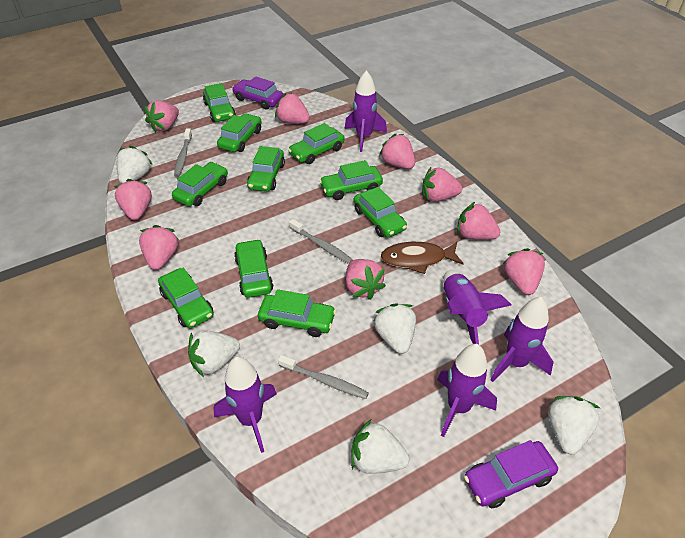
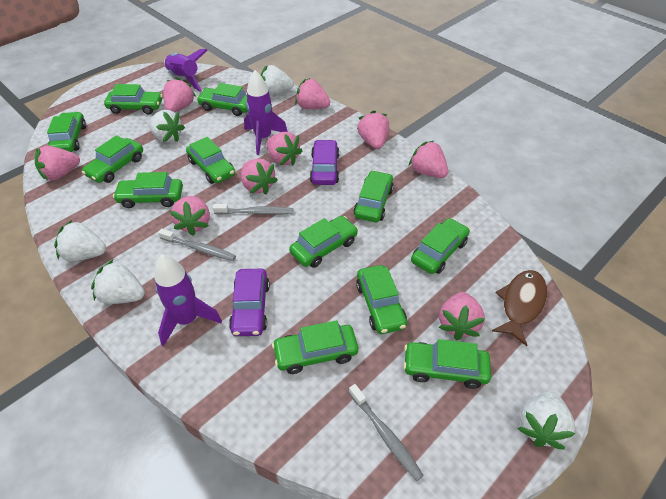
green car: [158,268,213,328] [172,162,228,206] [203,83,236,122] [217,113,262,152] [234,239,273,298] [247,146,285,191] [258,289,336,337] [288,123,344,164] [319,160,383,200] [353,187,407,237] = 10 -> [47,112,86,152] [82,135,143,183] [104,84,163,115] [113,172,183,208] [186,137,235,184] [197,83,247,116] [272,321,358,374] [289,216,358,268] [353,170,394,222] [356,265,407,334] [403,339,491,389] [411,218,470,274] = 12
purple rocket: [214,357,277,453] [345,70,387,152] [437,344,497,437] [443,270,511,345] [491,297,554,382] = 5 -> [155,254,222,346] [164,49,208,92] [244,70,288,155] = 3

